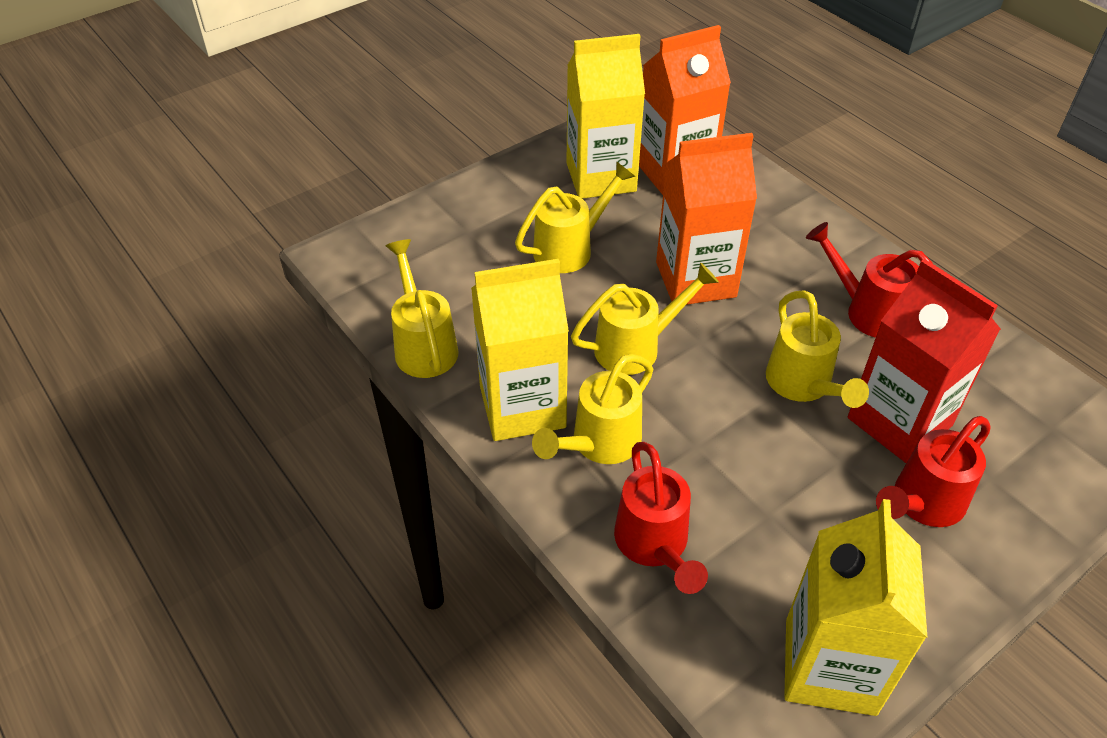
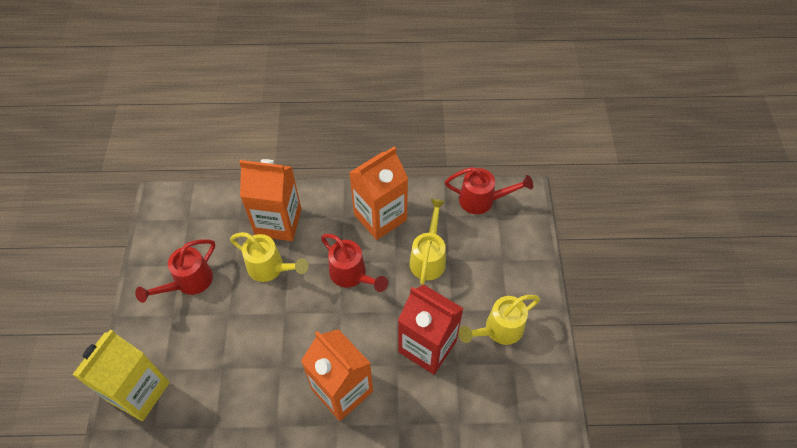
orange carton: [639,25,731,195] [656,133,757,305] = 2 -> [239,159,301,241] [301,329,373,421] [349,146,408,240] = 3
yellow carton: [471,259,569,441] [566,34,645,199] [784,499,928,716] = 3 -> [72,329,170,421] = 1
yellow watering can: [386,239,459,378] [515,161,636,273] [532,354,654,464] [571,263,719,375] [766,290,869,408] = 5 -> [230,232,308,282] [409,199,446,285] [458,295,540,345] = 3

